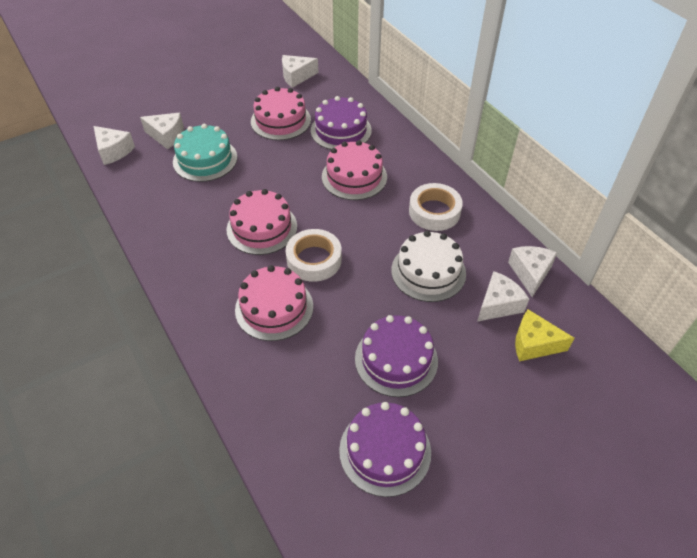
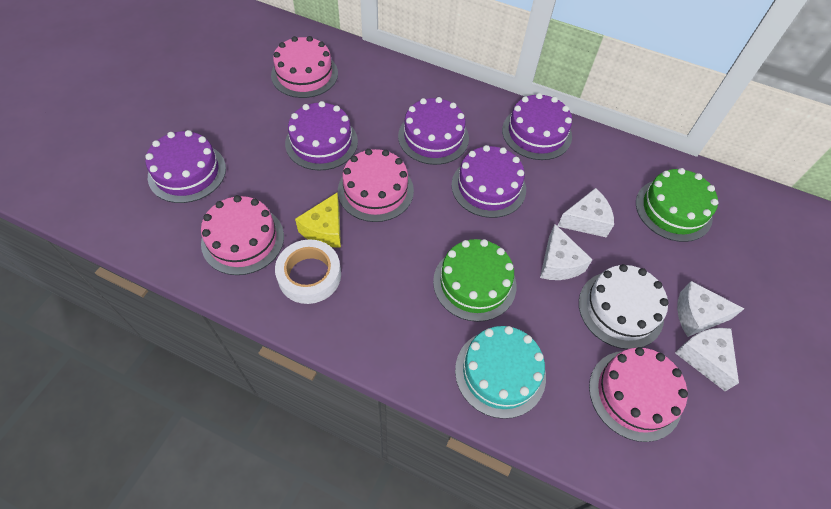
green cake: none = 0 -> [433,239,516,322] [636,168,718,242] = 2
purple cake: [311,96,372,150] [339,402,431,497] [355,315,438,397] = 3 -> [145,130,226,203] [285,101,358,171] [398,97,469,165] [451,145,526,218] [502,93,572,160] = 5
white cheese: [94,126,135,165] [140,113,184,149] [282,55,318,88] [477,271,529,322] [508,246,557,297] = 5 -> [540,224,593,280] [558,188,614,238] [675,328,739,391] [677,281,744,337] = 4
white tape: [286,229,342,282] [409,183,463,231] = 2 -> [275,239,341,304] = 1

